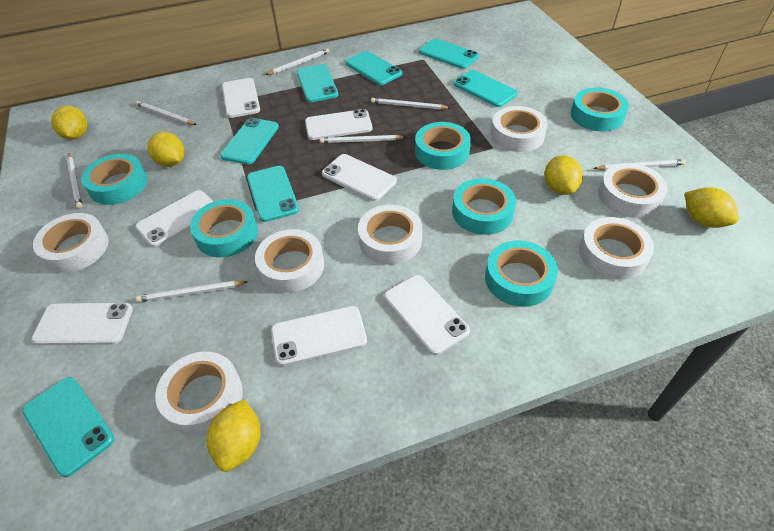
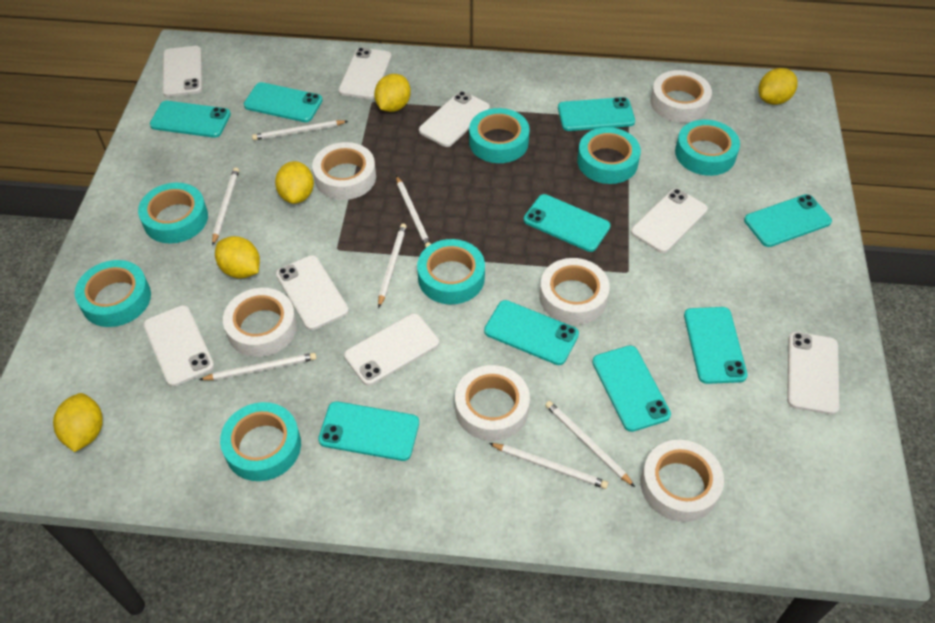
turquoise phone: [22,377,114,477] [220,118,279,165] [247,166,299,222] [297,64,338,102] [345,51,402,85] [419,39,479,69] [453,70,518,107] = 7 -> [150,101,231,138] [244,82,323,122] [318,401,419,461] [484,300,579,365] [524,194,611,252] [558,97,635,131] [592,345,671,432] [684,307,748,384] [744,194,832,247] = 9
turquoise tape: [81,154,147,205] [190,199,258,257] [415,122,471,170] [452,178,516,235] [485,241,558,307] [571,88,629,132] = 6 -> [75,260,151,327] [138,183,208,244] [220,402,301,481] [417,239,485,304] [469,108,530,163] [577,127,641,184] [675,120,740,176] = 7
white phone: [31,303,133,345] [135,190,214,247] [222,78,260,118] [271,306,367,366] [305,109,372,140] [322,154,397,201] [384,275,470,355] = 7 -> [143,305,214,387] [163,46,202,97] [276,255,349,330] [338,47,392,99] [344,313,439,386] [419,91,490,147] [631,188,708,253] [787,332,839,415] = 8
white tape: [33,213,109,273] [155,351,243,435] [255,229,324,293] [358,205,422,265] [491,106,548,152] [579,217,654,280] [598,163,668,218] = 7 -> [223,288,297,357] [312,142,376,200] [455,365,530,441] [539,258,610,325] [641,440,724,522] [650,70,712,123] = 6

